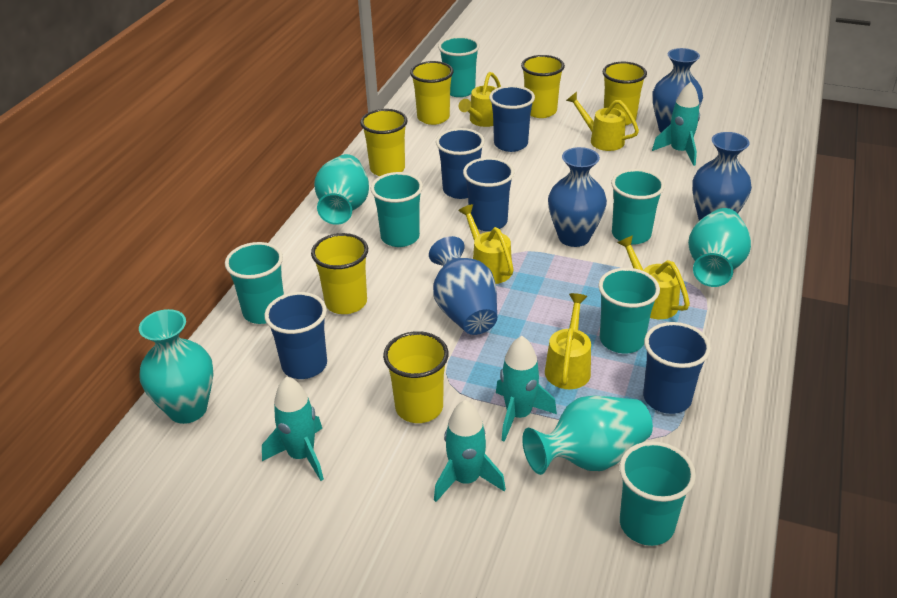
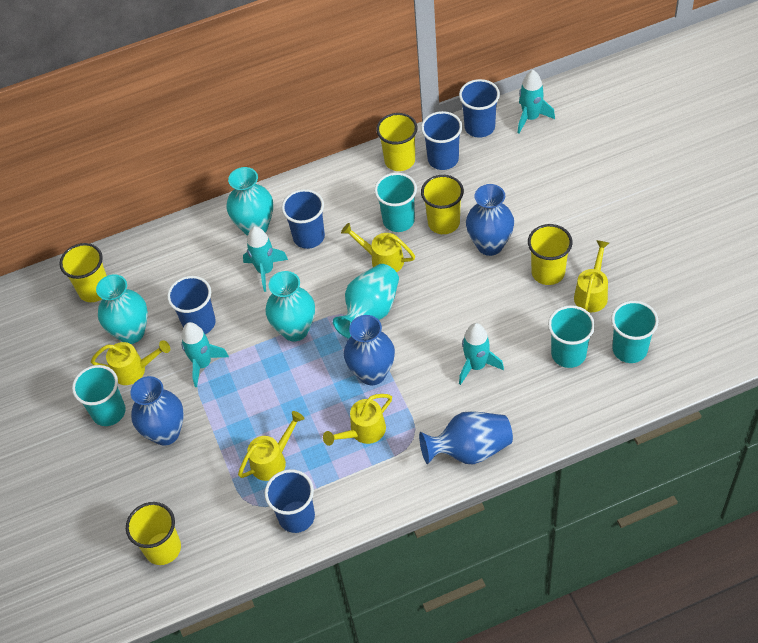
turquoise cup: [225,242,284,324] [371,172,423,247] [438,36,480,97] [598,268,660,353] [611,169,665,244] [620,441,696,546] = 6 -> [72,365,126,426] [374,173,417,232] [548,305,595,368] [611,301,659,363] = 4
yellow cup: [311,233,368,314] [360,109,407,176] [383,331,449,423] [410,61,454,125] [521,55,565,118] [603,62,647,126] = 6 -> [60,243,107,302] [126,502,181,565] [376,113,418,171] [421,175,464,234] [528,224,572,285] = 5

